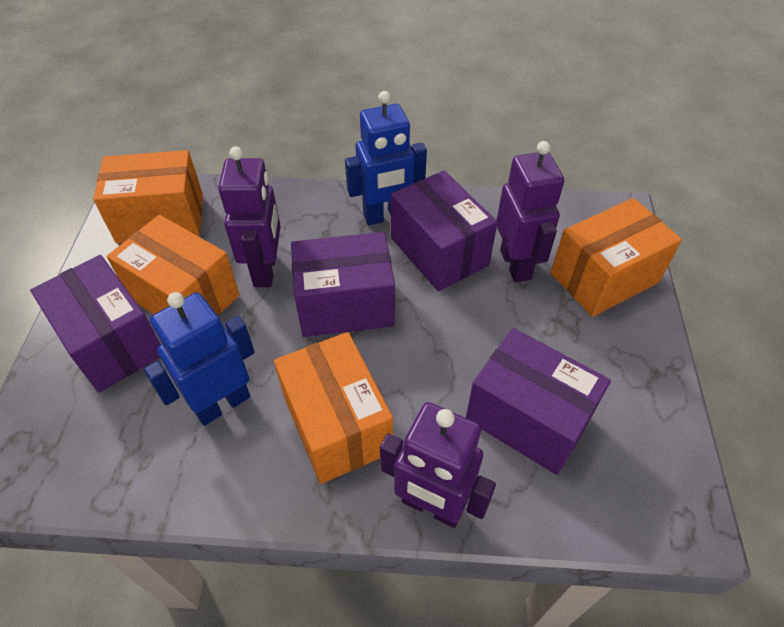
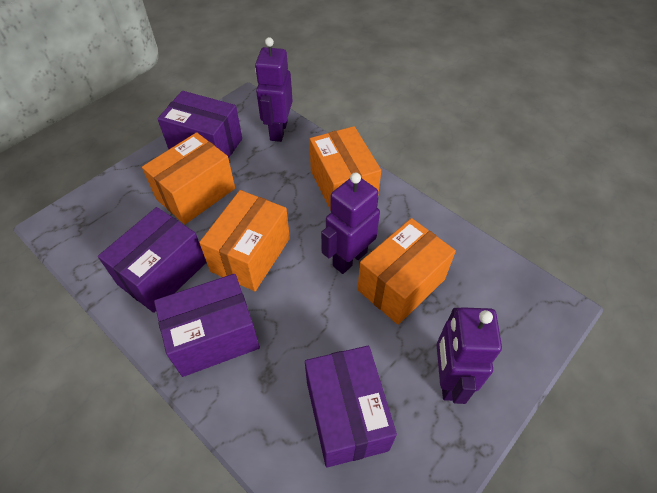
blue robot: [144,292,255,426] [345,91,427,225] = 2 -> none = 0

